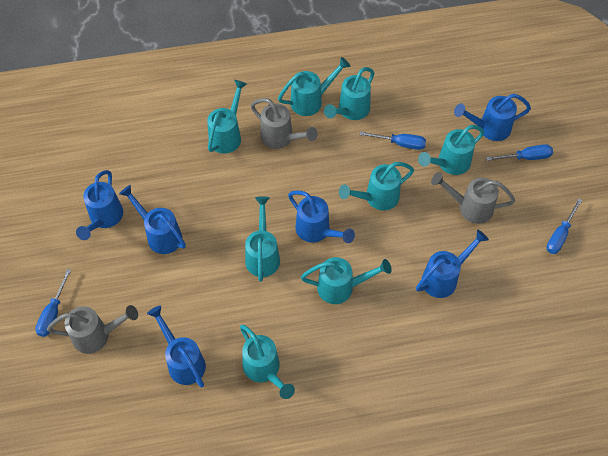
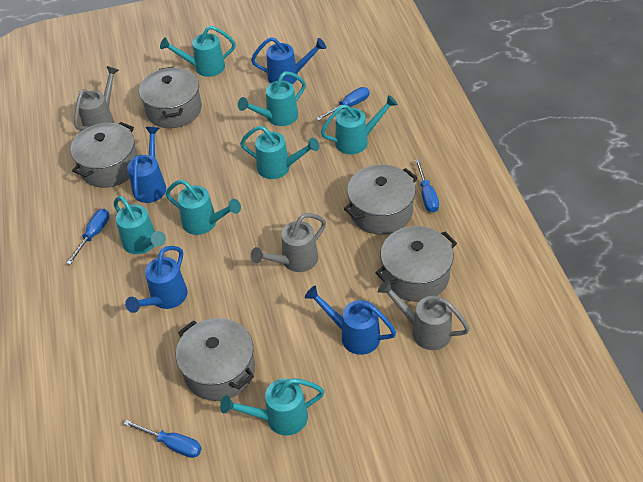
blue watering can: [76,170,123,240] [119,185,186,254] [147,305,206,387] [288,191,355,243] [416,230,489,298] [454,94,531,141] = 6 -> [125,246,188,313] [127,127,166,203] [251,37,326,84] [305,286,396,355] = 4
grey pot: none = 0 -> [71,122,137,188] [139,67,202,128] [176,318,255,401] [344,165,418,235] [376,226,457,302] = 5
turquoise watering can: [207,80,247,154] [240,325,295,399] [245,196,280,282] [278,57,350,116] [301,257,392,304] [324,67,374,120] [339,162,414,211] [418,125,484,175] = 8 -> [114,196,166,254] [160,26,236,77] [166,180,241,235] [220,378,325,436] [238,71,306,126] [240,126,319,179] [321,95,398,155] = 7

